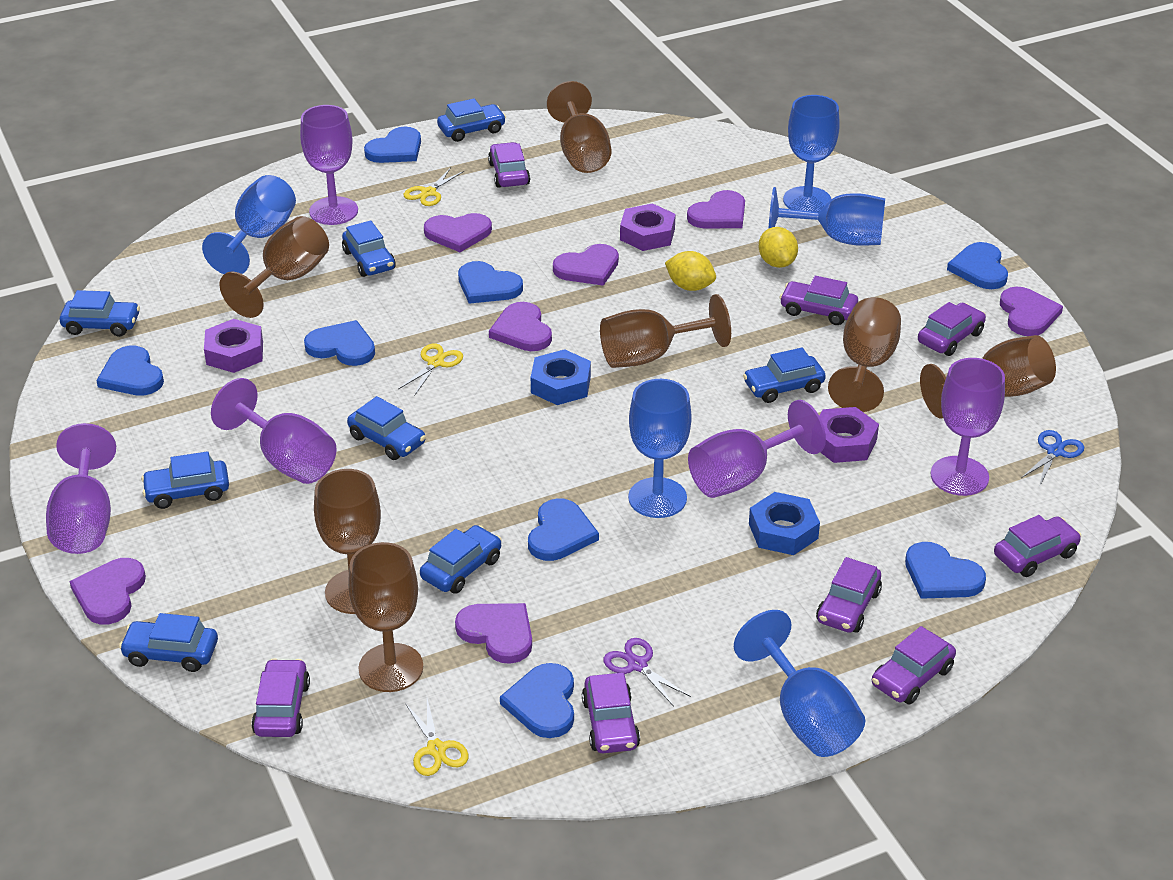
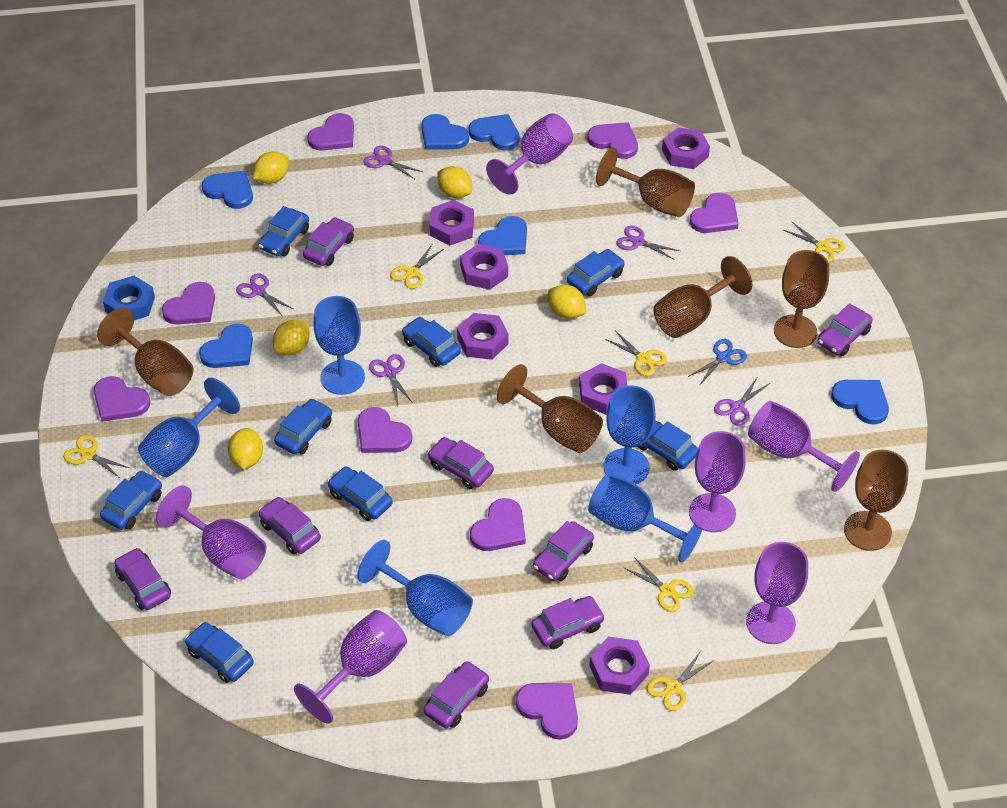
blue heart: [96,346,164,396] [304,320,375,366] [364,127,421,163] [458,261,523,304] [500,663,574,738] [528,498,599,561] [905,542,986,599] [947,242,1008,289] = 8 -> [199,324,253,368] [202,171,253,209] [421,114,469,150] [469,114,520,150] [478,216,527,255] [831,380,889,425] = 6
blue nut: [531,349,591,405] [749,492,820,555] = 2 -> [103,276,155,320] = 1
brown goblet: [219,216,329,318] [314,469,381,614] [348,542,423,692] [547,81,611,173] [600,294,731,368] [828,297,901,412] [920,335,1056,418] = 7 -> [97,308,193,396] [497,364,603,453] [596,147,695,217] [654,256,752,338] [774,250,829,348] [844,450,908,551] = 6
purple goblet: [46,423,116,554] [211,378,337,484] [300,105,358,225] [688,400,826,498] [931,358,1005,496] = 5 -> [156,485,266,579] [294,610,407,724] [486,113,573,195] [689,431,746,532] [746,542,808,644] [748,401,860,492] = 6
purple heart: [69,558,146,624] [424,213,492,252] [455,603,532,664] [489,302,552,351] [553,244,619,286] [687,190,745,229] [1000,287,1063,336] = 7 -> [93,376,150,422] [162,282,215,324] [307,113,354,151] [357,407,412,453] [470,498,526,551] [516,683,578,740] [588,122,638,159] [690,193,739,233] = 8
purple nut: [204,319,263,373] [620,203,676,251] [820,407,879,463] = 3 -> [429,200,474,245] [457,313,509,360] [460,244,508,290] [579,363,627,415] [589,636,650,695] [662,128,710,169] = 6
purple scissors: [603,638,691,707] = 1 -> [236,273,293,315] [363,146,423,179] [369,354,413,405] [616,226,680,260] [714,376,770,426] = 5
yellow lemon: [665,251,716,291] [759,227,798,268] = 2 -> [228,428,263,469] [253,151,289,184] [273,320,310,355] [437,166,472,198] [548,285,586,319] = 5
yellow scissors: [398,343,463,395] [404,167,464,206] [405,698,469,776] = 3 -> [63,435,130,478] [390,243,444,289] [605,331,667,376] [623,557,694,612] [647,651,714,711] [784,222,845,262] = 6

